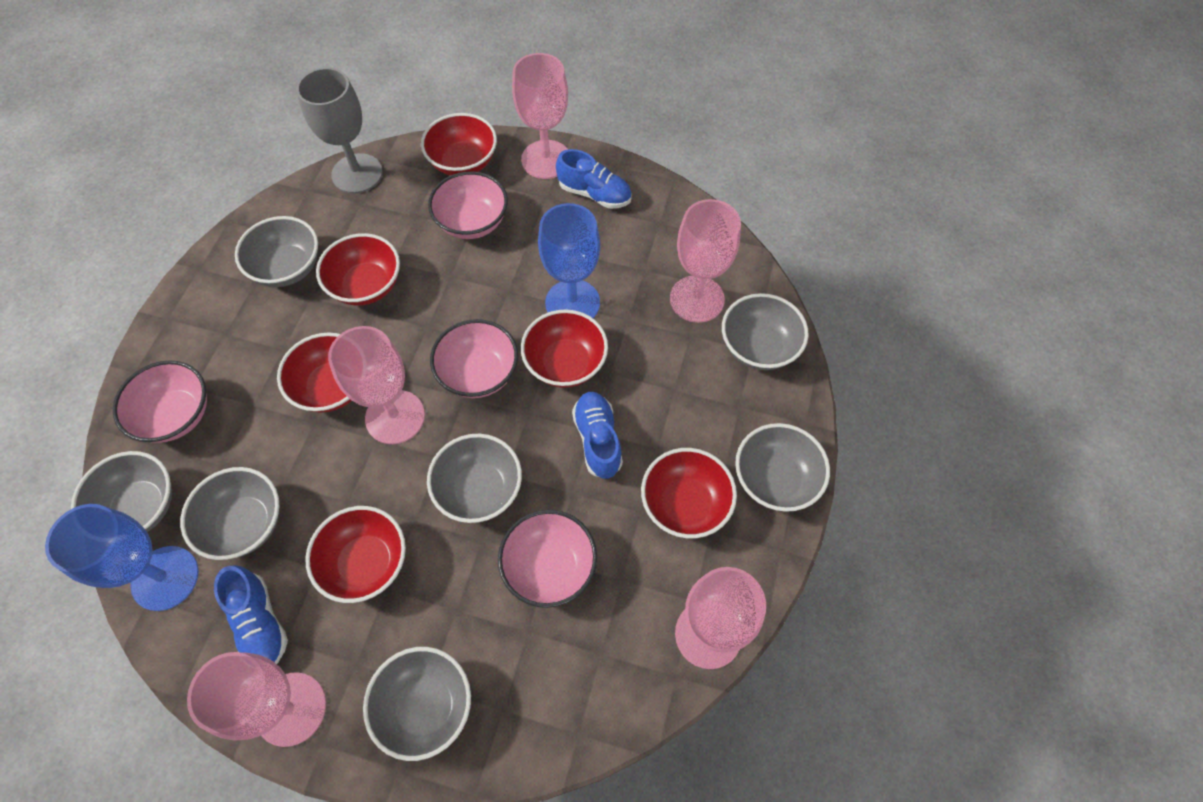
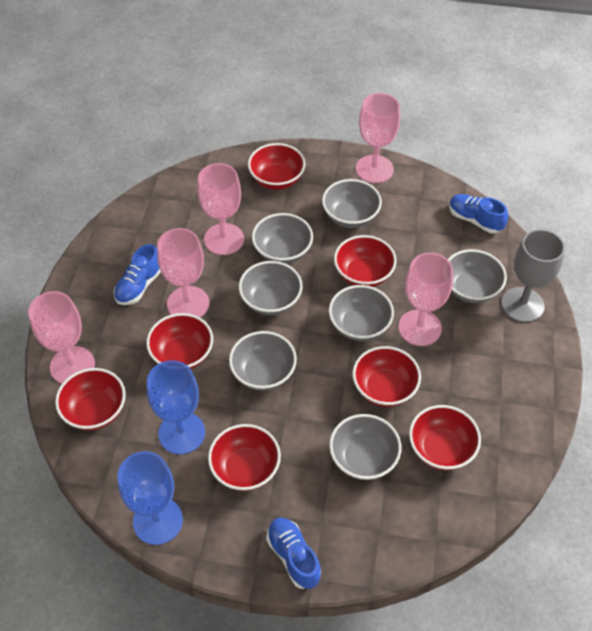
pink bowl: [113,360,207,443] [428,171,508,239] [430,319,518,398] [498,510,597,608] = 4 -> none = 0
red bowl: [277,332,352,413] [305,506,406,603] [316,233,400,305] [421,113,497,176] [521,309,608,388] [641,448,737,538] = 6 -> [55,368,126,430] [146,313,213,369] [208,424,281,491] [248,143,305,190] [334,235,397,287] [353,346,421,407] [409,405,481,470] = 7

